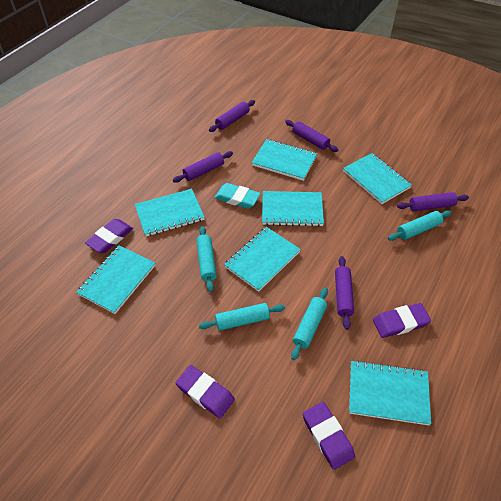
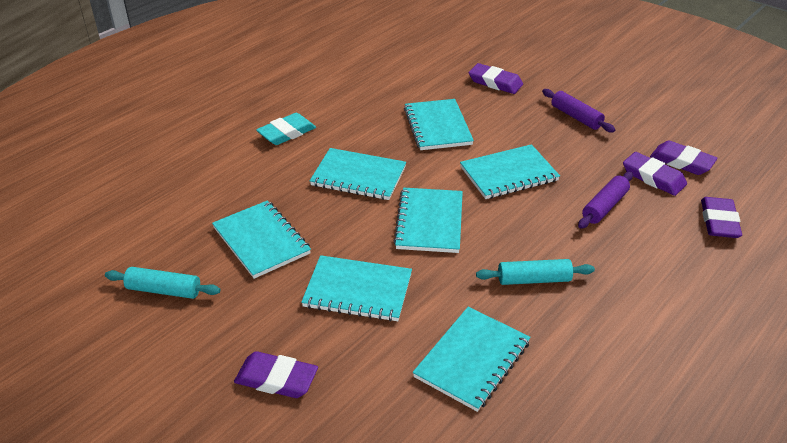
purple eraser: [85,219,133,253] [175,365,235,418] [303,402,355,470] [373,303,431,338] = 4 -> [234,351,318,398] [469,63,523,94] [623,152,687,196] [650,141,718,175] [701,197,742,238] = 5
purple rolling pin: [173,151,233,183] [209,100,255,132] [285,120,338,152] [335,256,354,330] [397,192,469,211] = 5 -> [542,89,615,132] [578,172,633,229] = 2
turquoise rolling pin: [196,226,217,292] [199,303,285,331] [291,288,328,360] [388,210,452,241] = 4 -> [105,267,220,299] [476,259,595,285] = 2

